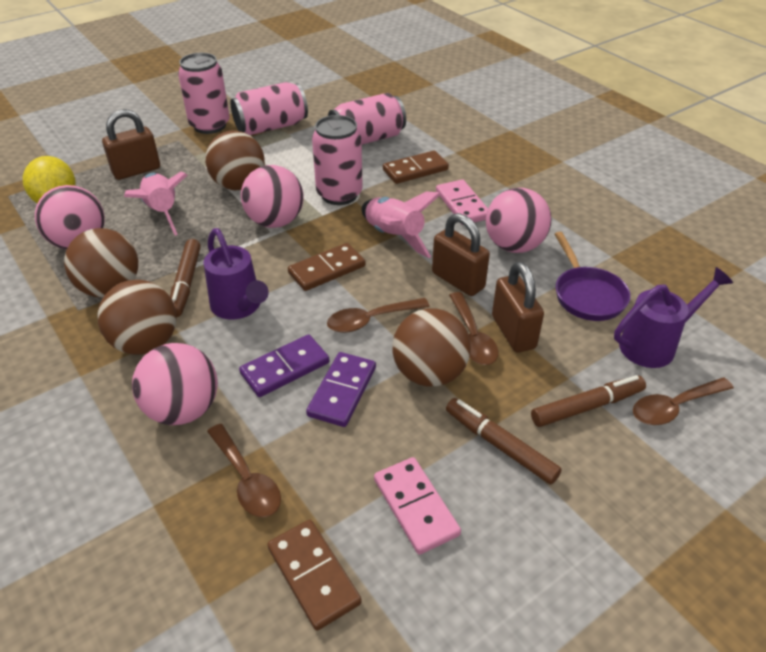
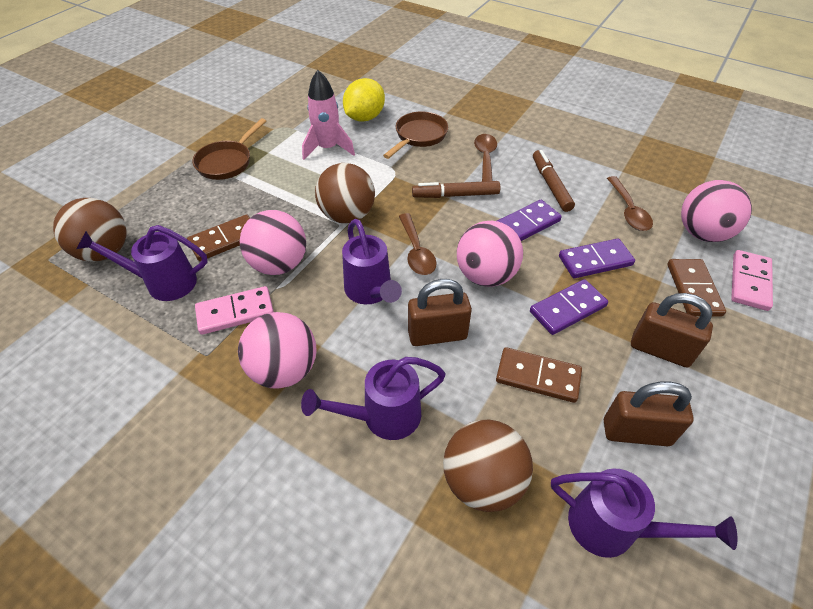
brown ball: [64,228,138,298] [98,280,177,355] [205,131,265,190] [392,308,471,387] = 4 -> [53,198,127,262] [315,163,375,223] [443,420,533,512] = 3
brown marker: [170,239,201,317] [446,398,562,484] [531,375,646,427] = 3 -> [412,181,500,198] [533,150,575,212] = 2
brown pan: none = 0 -> [192,118,266,180] [383,111,448,159] = 2
brown spoon: [207,424,281,517] [327,298,430,333] [449,292,498,365] [633,378,734,425] = 4 -> [399,213,437,275] [474,134,497,182] [607,176,653,231] = 3
pink can: [178,53,229,134] [230,82,308,135] [312,115,363,205] [328,93,406,145] = 4 -> none = 0
pink rocket: [124,172,187,236] [361,191,441,258] = 2 -> [302,70,355,160] = 1
purple domino: [239,335,329,397] [306,352,376,427] = 2 -> [497,200,562,241] [530,279,608,335] [559,238,635,278] = 3
purple pan: [554,232,631,321] = 1 -> none = 0
purple watering can: [204,228,269,319] [614,267,733,368] = 2 -> [77,225,208,301] [301,357,446,440] [342,219,402,304] [551,468,737,558] = 4

